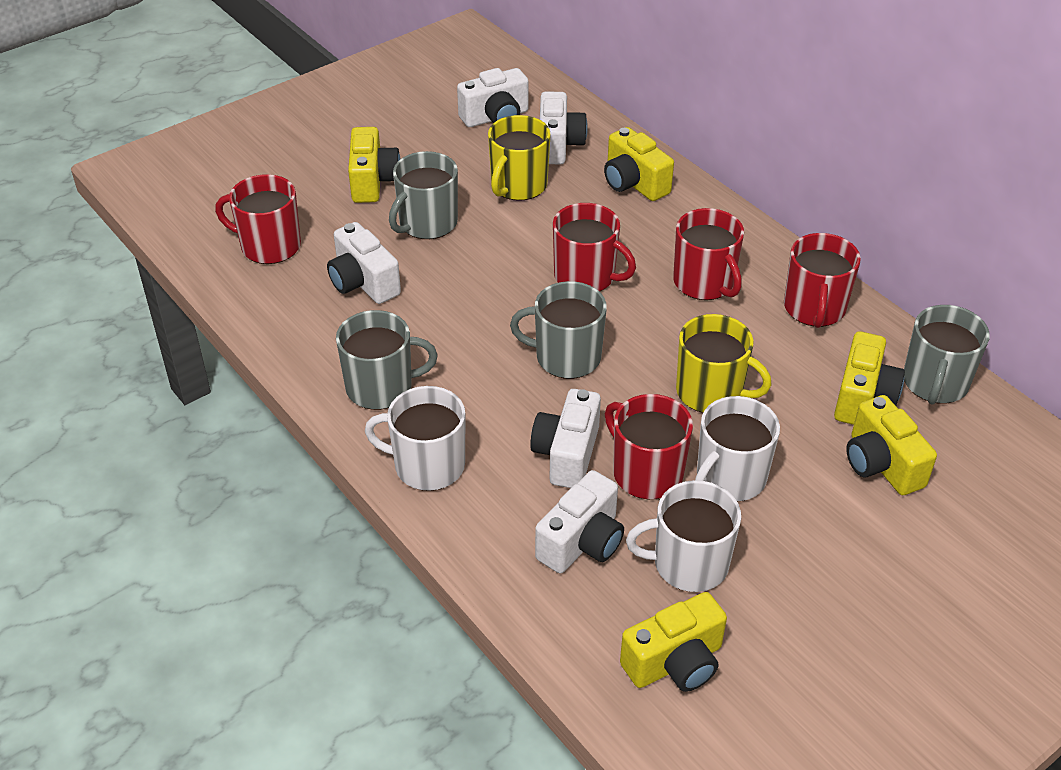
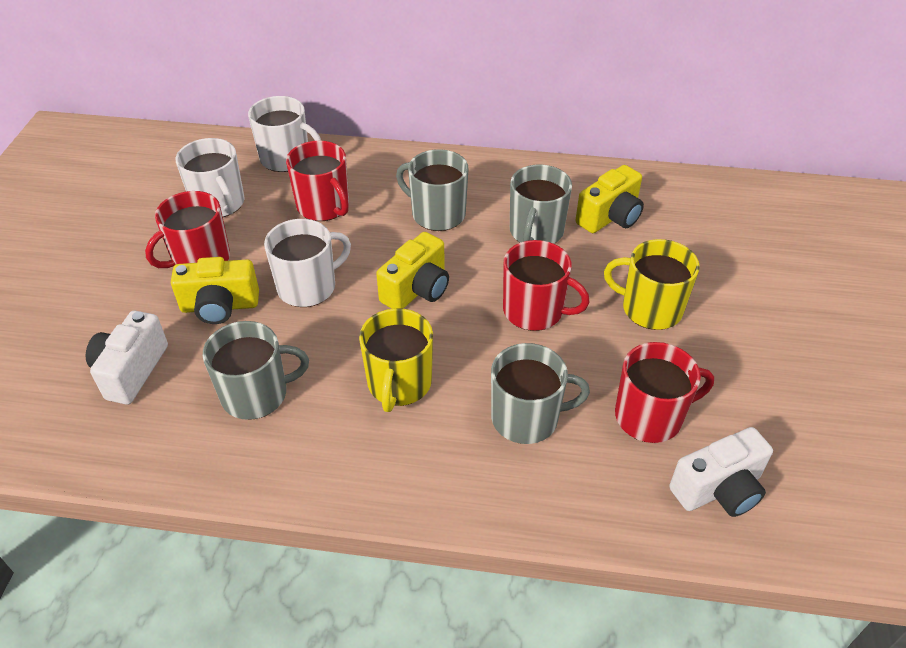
red mug: [215,174,301,264] [553,203,636,292] [605,394,693,499] [673,208,744,300] [784,233,861,328] = 5 -> [145,191,230,268] [286,141,349,221] [503,240,590,331] [615,342,714,443] = 4
white camera: [327,222,401,304] [457,68,529,127] [530,389,601,488] [535,470,624,573] [540,91,588,164] = 5 -> [86,311,168,404] [669,427,773,517] = 2
yellow camera: [348,127,401,203] [604,127,674,201] [620,592,727,692] [834,331,905,425] [846,395,937,495] = 5 -> [171,257,259,324] [376,232,449,309] [576,165,644,233] = 3

